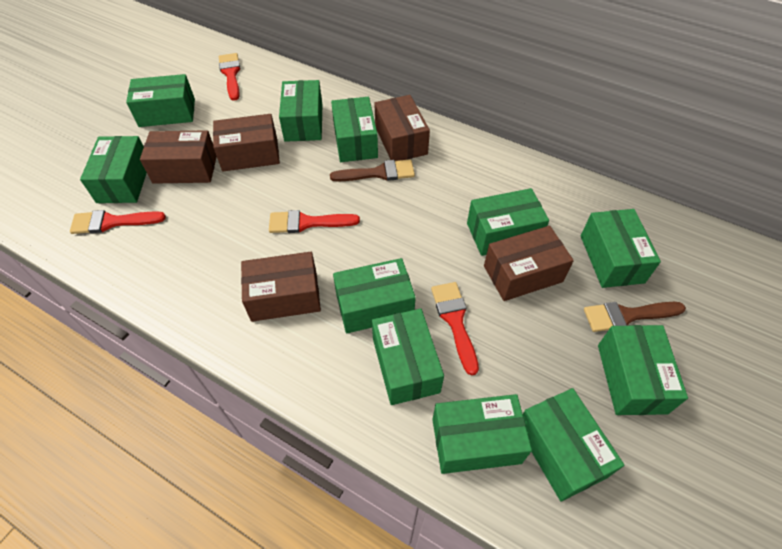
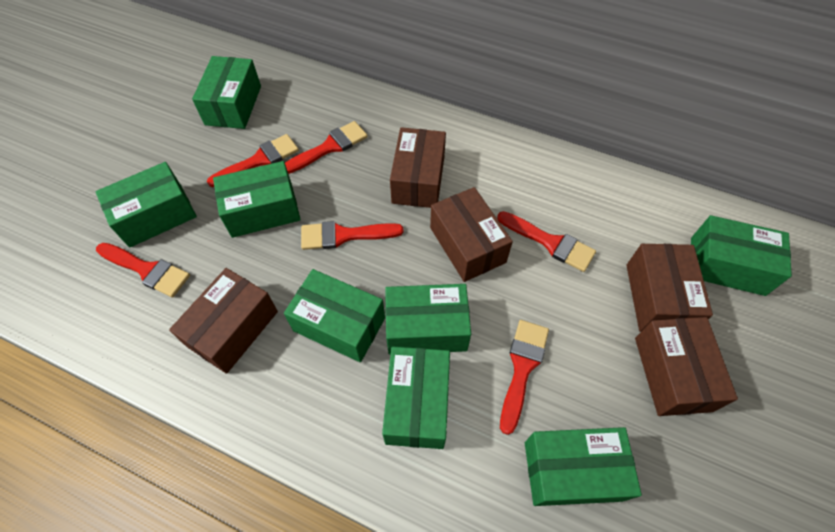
brown brush: [330,159,415,181] [584,302,686,332] = 2 -> none = 0
green box: [80,136,147,203] [126,74,195,127] [279,80,322,142] [331,97,378,162] [333,258,416,333] [372,308,444,405] [432,394,532,474] [467,188,549,256] [523,388,624,502] [581,209,661,288] [598,325,688,415] = 11 -> [95,162,197,248] [192,56,261,129] [213,161,301,238] [284,269,385,362] [382,347,450,449] [385,284,471,355] [525,427,642,506] [691,215,792,296] = 8
red brush: [70,210,166,234] [219,53,241,101] [269,210,360,233] [431,282,479,376] = 4 -> [96,243,190,297] [207,134,299,187] [285,121,368,174] [301,221,404,250] [497,211,596,272] [500,320,549,435] = 6

